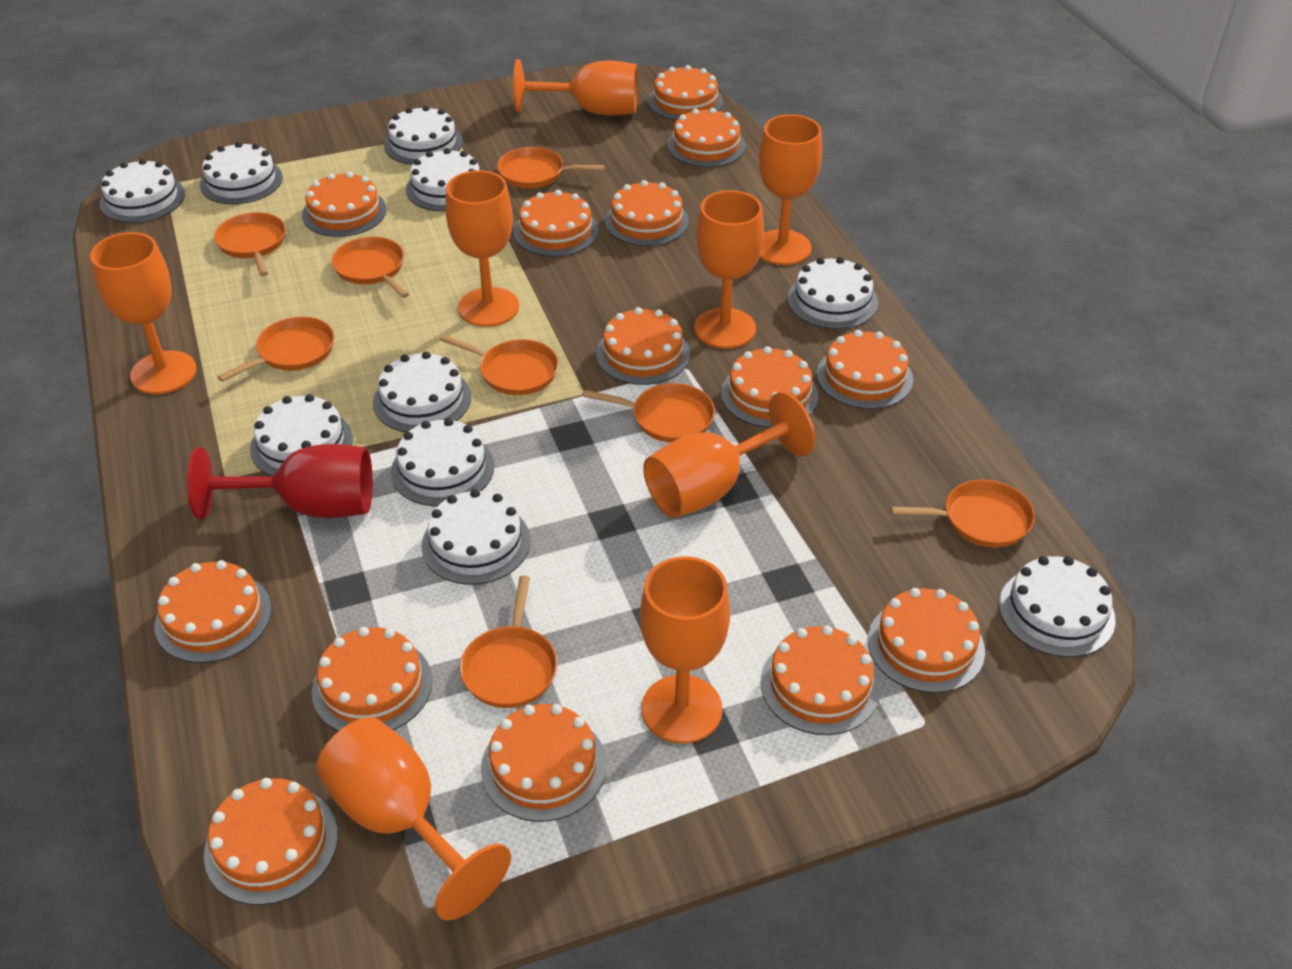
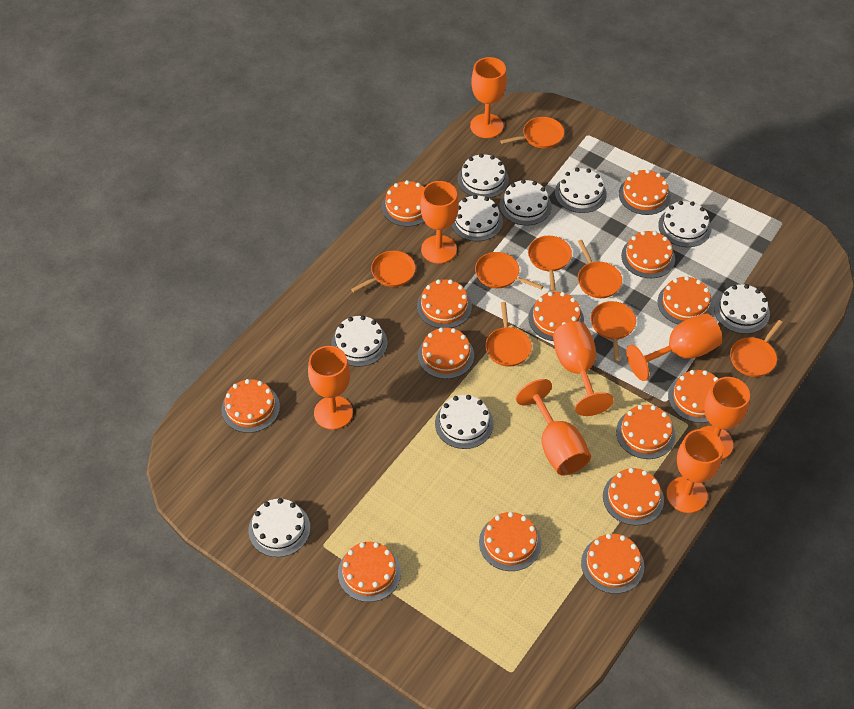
red goblet: [187,444,373,519] = 1 -> none = 0
white cake: [100,159,185,223] [200,142,283,204] [250,394,353,477] [373,351,471,432] [384,105,463,165] [391,418,494,506] [406,148,479,211] [421,489,530,585] [788,257,878,329] [999,556,1116,657] = 10 -> [248,498,310,557] [331,315,388,367] [435,395,494,449] [451,195,503,241] [458,154,509,198] [500,179,551,226] [555,168,607,213] [658,201,711,247] [714,284,770,334] = 9

